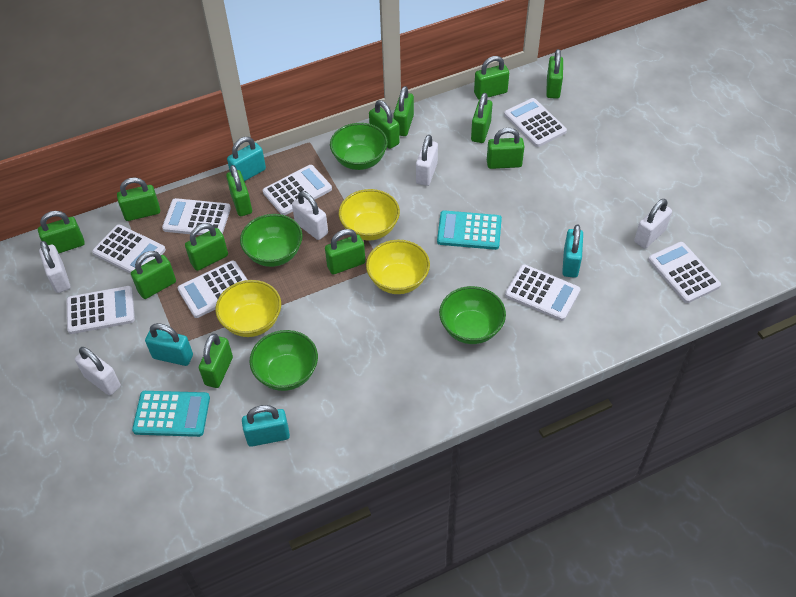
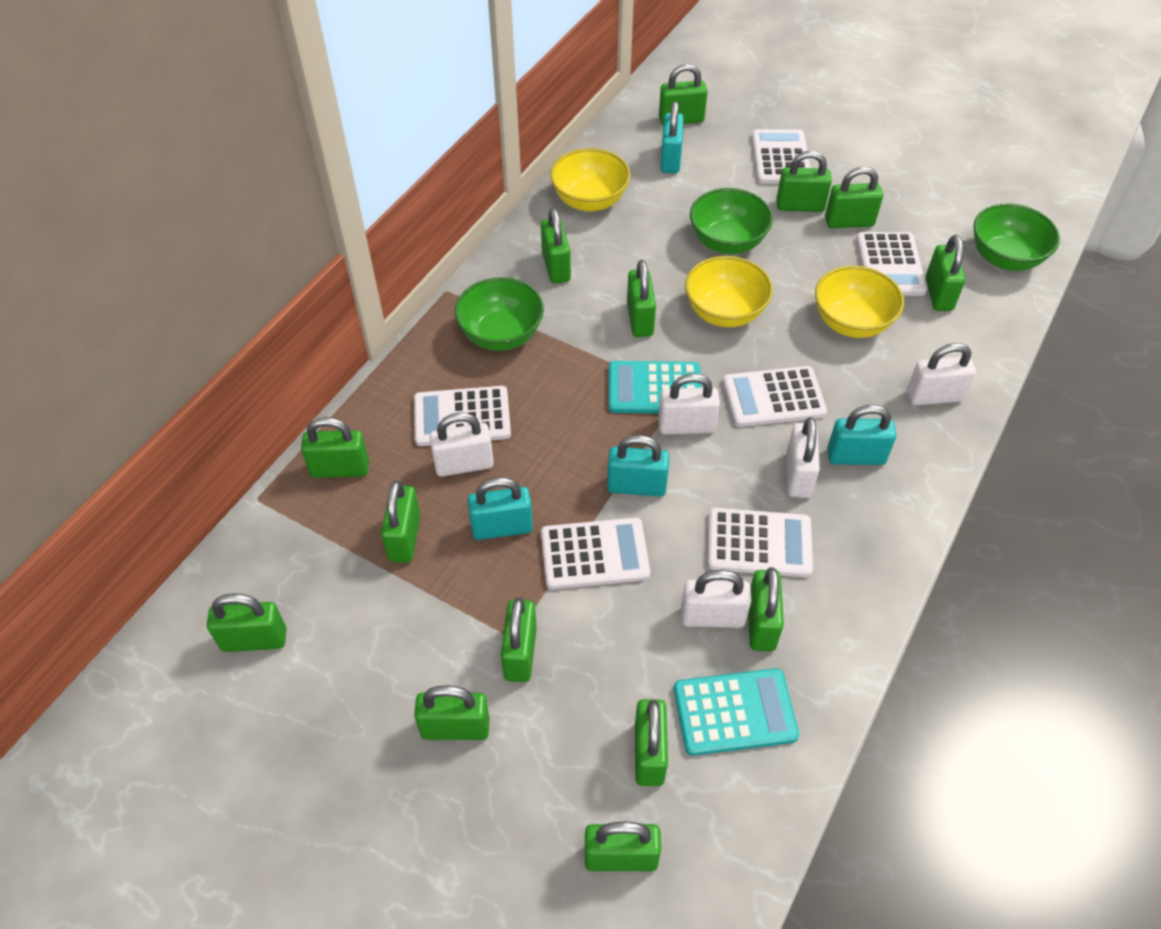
green bowl: [240,214,303,267] [249,330,318,391] [330,123,388,170] [439,286,506,344] = 4 -> [455,277,544,351] [690,188,773,254] [973,203,1060,271] = 3
green padlock: [38,211,85,253] [117,177,160,221] [131,251,176,299] [185,223,228,271] [199,334,233,388] [226,165,252,216] [325,229,365,275] [369,100,400,149] [393,86,414,136] [471,93,492,143] [474,56,509,100] [487,128,524,169] [546,49,563,99] = 13 -> [207,594,287,652] [301,417,369,478] [381,481,420,563] [414,685,490,740] [501,598,537,682] [541,208,571,284] [585,822,661,871] [627,260,656,337] [635,699,668,786] [659,64,708,125] [748,567,784,651] [776,150,832,212] [825,166,883,228] [926,235,965,311] = 14
white calculator: [67,286,135,334] [92,224,166,274] [162,198,231,235] [178,261,247,318] [263,165,332,215] [504,98,567,147] [505,264,581,321] [648,242,721,303] = 8 -> [414,386,511,446] [541,517,650,589] [708,508,813,577] [723,366,827,427] [752,129,810,184] [856,232,927,296] = 6

